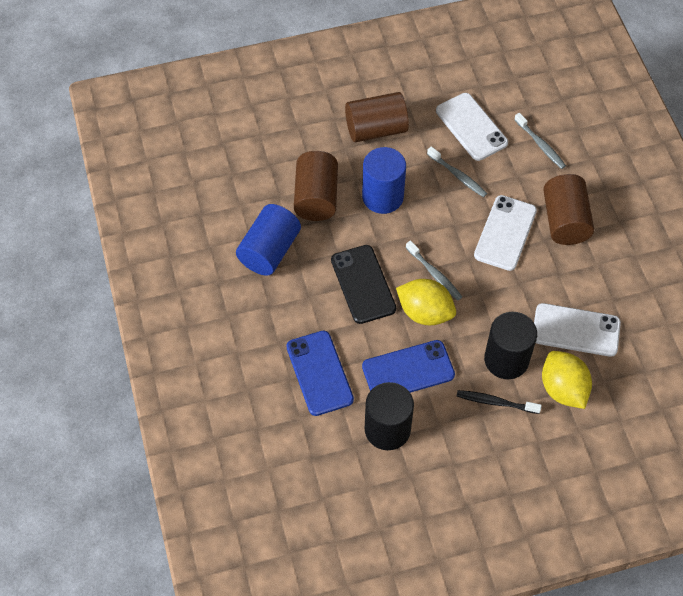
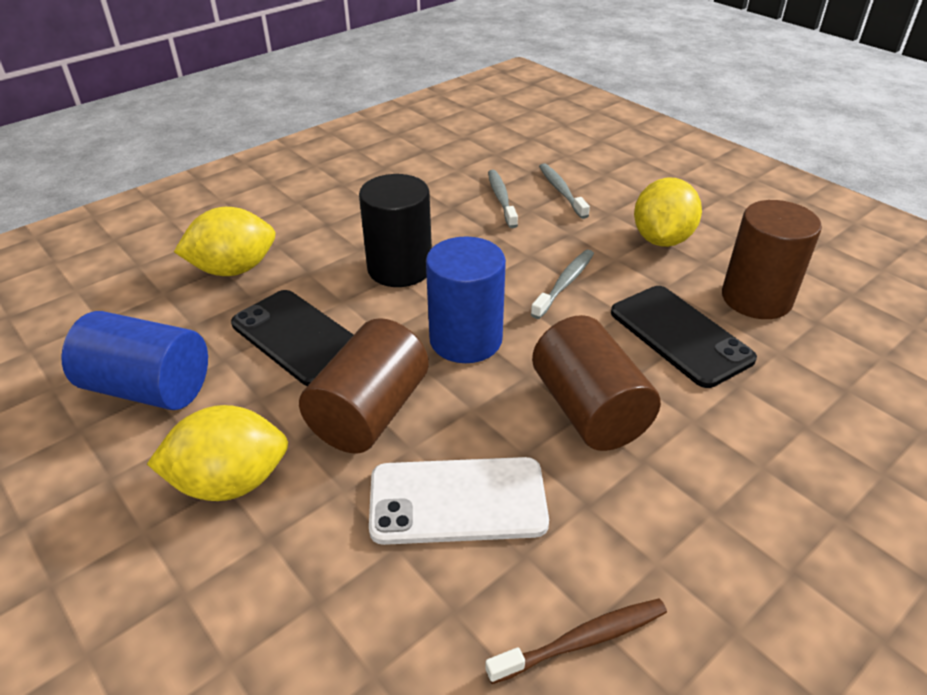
black cylinder: [365,382,414,450] [484,312,537,379] = 2 -> [359,174,432,287] = 1
black phone: [331,245,396,324] = 1 -> [231,290,354,386] [611,286,757,388] = 2
black toothbrush: [457,390,542,414] = 1 -> none = 0
blue phone: [286,331,354,416] [362,340,455,393] = 2 -> none = 0
brown toothbrush: none = 0 -> [485,598,667,684] = 1
white phone: [436,93,508,161] [474,195,537,271] [534,303,621,357] = 3 -> [369,457,549,545] = 1
yellow lemon: [396,279,456,325] [542,351,592,409] = 2 -> [147,405,288,501] [174,207,276,276] [634,178,702,247] = 3

